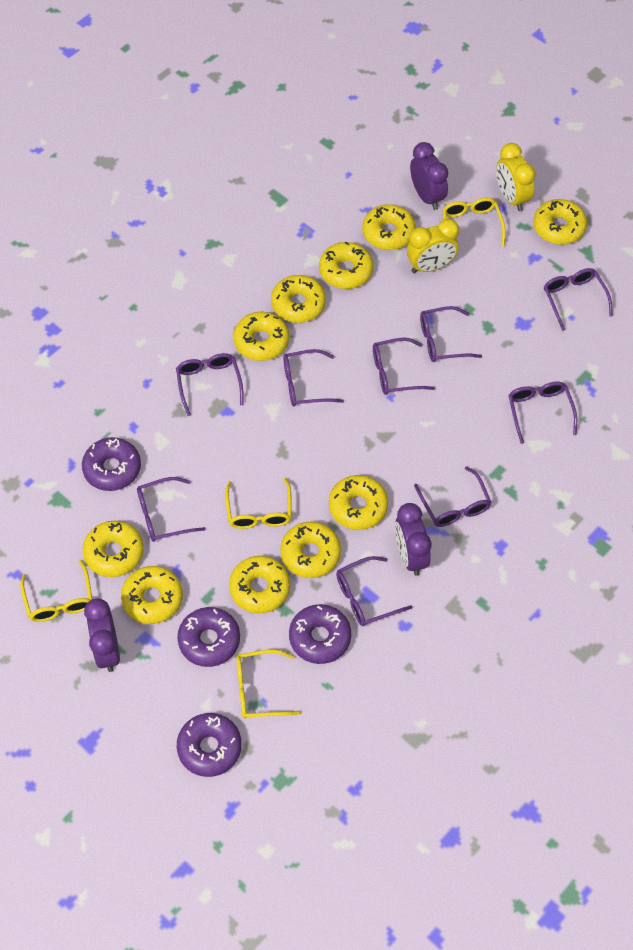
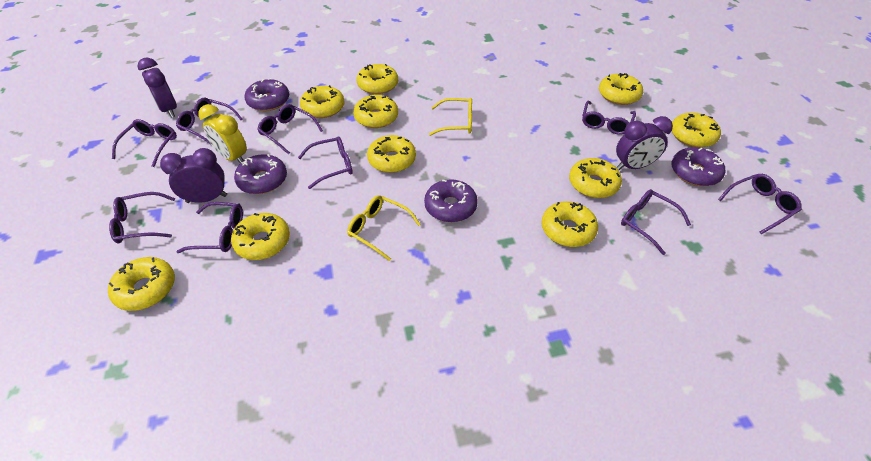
yellow clock: [407,219,459,273] [496,143,536,211] = 2 -> [198,104,247,163] = 1
yellow glasses: [20,560,92,622] [225,477,292,529] [236,650,301,718] [442,198,506,247] = 4 -> [347,195,421,261] [429,98,472,136] = 2

